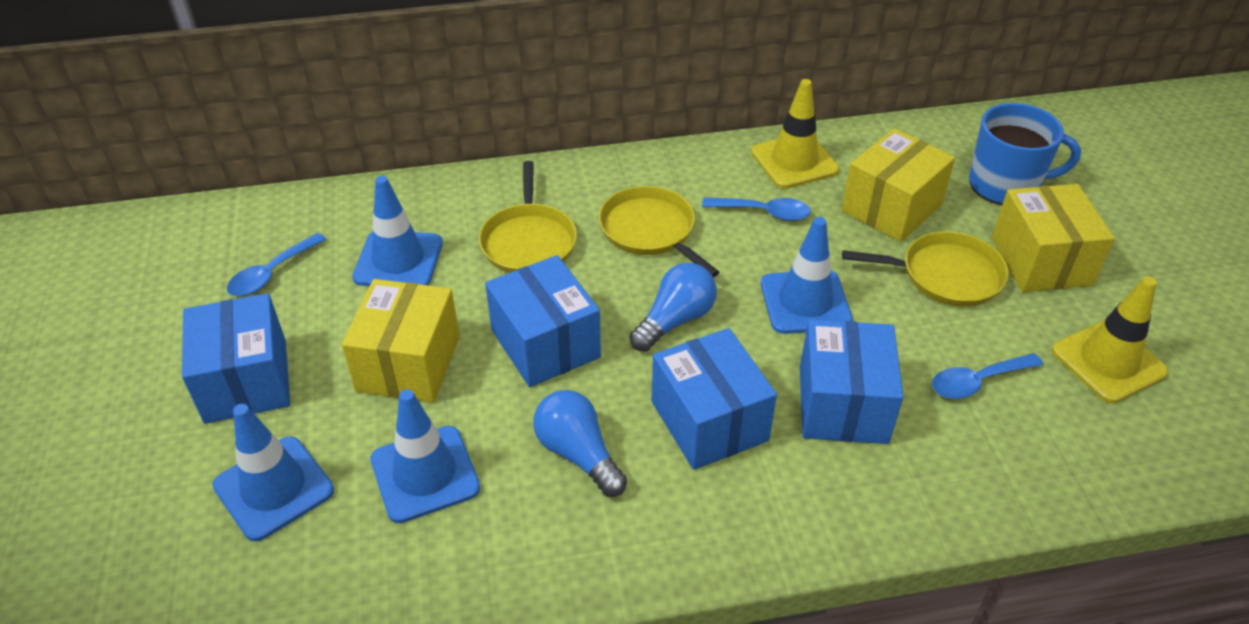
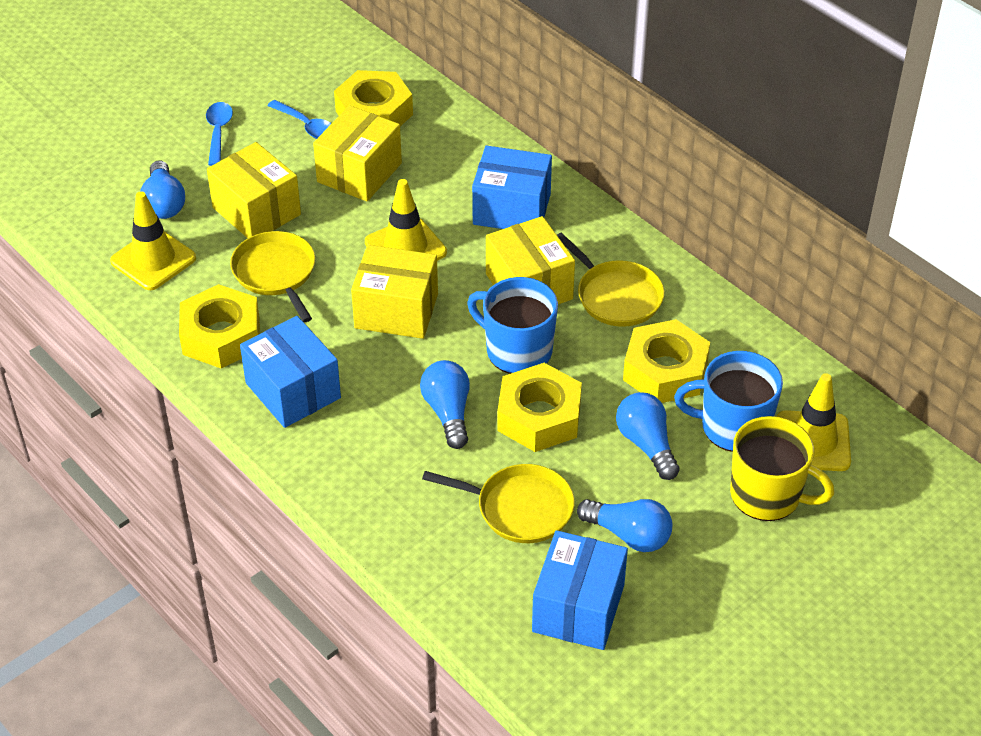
blue box: [182,293,290,424] [485,255,601,387] [652,328,777,470] [800,320,903,444] = 4 -> [240,316,341,428] [472,146,552,229] [532,530,628,650] = 3
blue light bulb: [534,390,627,497] [629,263,717,352] = 2 -> [140,160,185,219] [420,360,470,449] [577,499,672,552] [616,392,680,480] = 4
blue mug: [969,103,1081,205] = 1 -> [467,277,558,374] [674,351,783,452] = 2
blue spoon: [227,233,327,296] [702,198,811,221] [932,353,1043,399] = 3 -> [206,102,233,166] [268,100,332,139] = 2
blue traffic cone: [212,404,334,541] [352,176,443,286] [370,389,480,523] [761,217,853,334] = 4 -> none = 0
yellow box: [342,279,460,403] [841,128,955,242] [991,184,1115,292] = 3 -> [207,142,301,238] [313,105,402,202] [351,245,438,339] [486,216,575,304] = 4
yellow mug: none = 0 -> [730,416,834,521] = 1
yellow nut: none = 0 -> [179,284,260,368] [334,70,413,126] [497,363,582,452] [623,319,710,403] = 4
yellow traffic cone: [751,79,839,189] [1052,276,1168,403] = 2 -> [110,191,196,290] [365,179,447,261] [777,373,851,471] = 3

